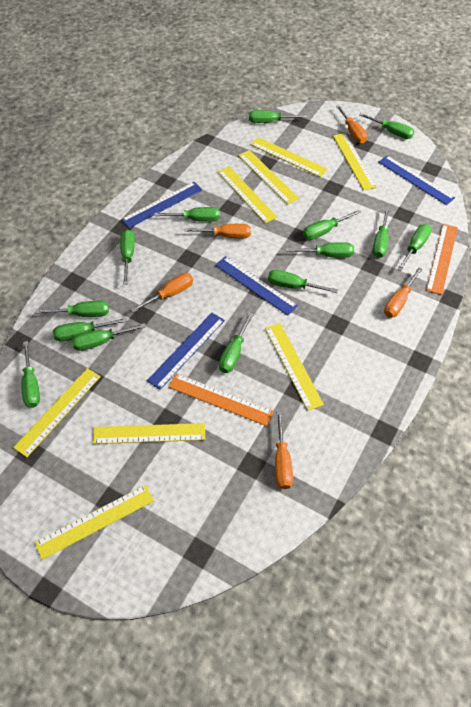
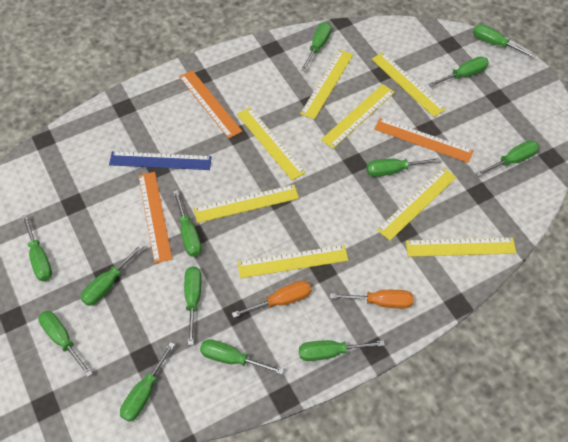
blue ruler: [121,182,202,228] [147,313,225,390] [215,256,298,316] [378,156,455,205] = 4 -> [109,151,212,170] = 1
green screwdriver: [21,341,40,408] [35,301,109,317] [53,318,128,341] [72,323,146,351] [120,230,135,285] [154,207,220,222] [219,312,253,373] [249,110,307,123] [268,270,338,293] [286,242,354,258] [303,210,361,240] [359,113,414,139] [372,207,390,258] [397,224,432,271] = 14 -> [22,214,52,281] [38,311,93,377] [81,244,144,306] [120,342,175,422] [173,190,202,257] [184,266,202,345] [200,339,284,375] [299,340,385,361] [301,22,331,71] [366,158,440,177] [428,56,489,87] [473,24,536,58] [476,140,539,177] = 13
orange ruler: [168,373,274,426] [426,224,458,295] = 2 -> [138,172,172,263] [179,70,242,139] [374,118,474,163] = 3
orange screwdriver: [131,273,193,313] [184,224,251,238] [275,411,293,489] [336,105,367,143] [384,267,422,318] = 5 -> [232,280,311,318] [330,290,413,309] = 2

